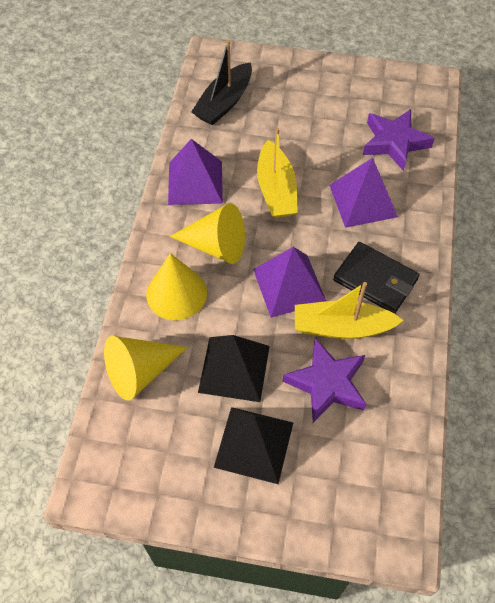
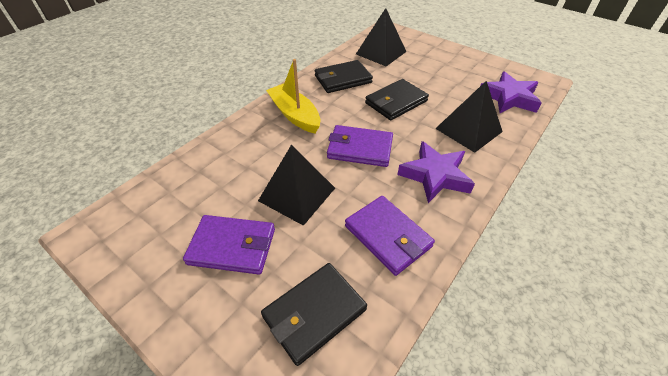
black boat: [191,40,252,125] = 1 -> none = 0
black pyramid: [198,335,270,402] [214,407,293,484] = 2 -> [258,145,335,226] [356,8,406,66] [435,81,503,153] = 3
black wallet: [333,242,419,314] = 1 -> [261,263,367,366] [315,60,373,93] [365,79,429,120] = 3
purple pyramid: [168,139,223,205] [253,247,326,318] [329,158,398,228] = 3 -> none = 0
purple wallet: none = 0 -> [183,215,275,275] [327,125,393,167] [345,196,435,276] = 3
yellow boat: [257,128,298,218] [295,282,404,339] = 2 -> [266,59,321,133] = 1
yellow cone: [104,336,188,401] [146,253,207,320] [170,203,245,264] = 3 -> none = 0

